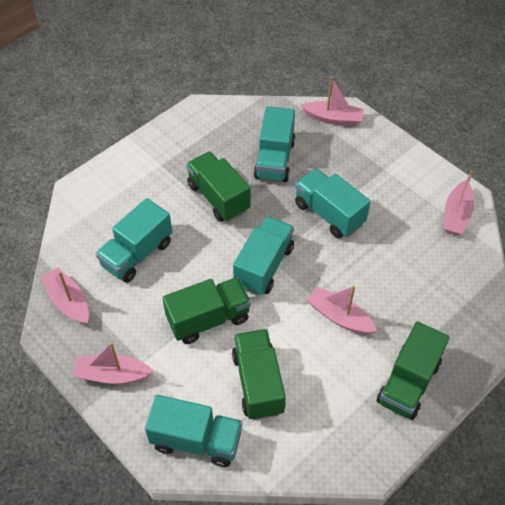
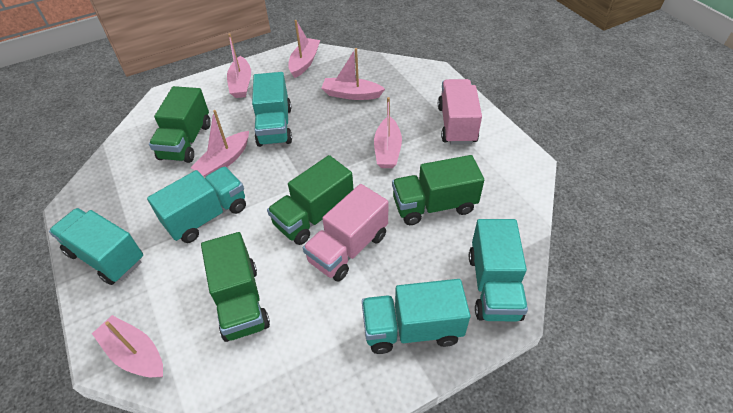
pink boat: [41,267,89,325] [73,342,154,384] [301,76,364,126] [307,286,377,334] [444,170,474,235] = 5 -> [92,315,163,377] [190,110,249,177] [227,33,251,98] [288,20,320,78] [322,48,385,100] [374,97,402,168] = 6
pink truck: none = 0 -> [303,184,388,282] [438,79,482,145] = 2

